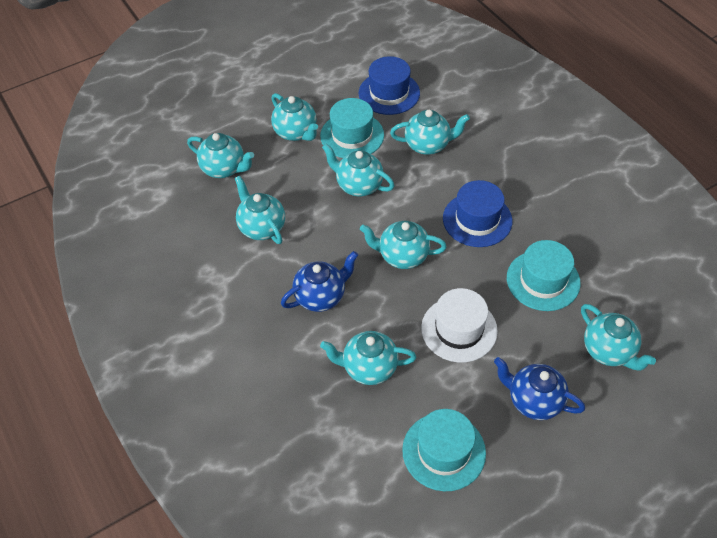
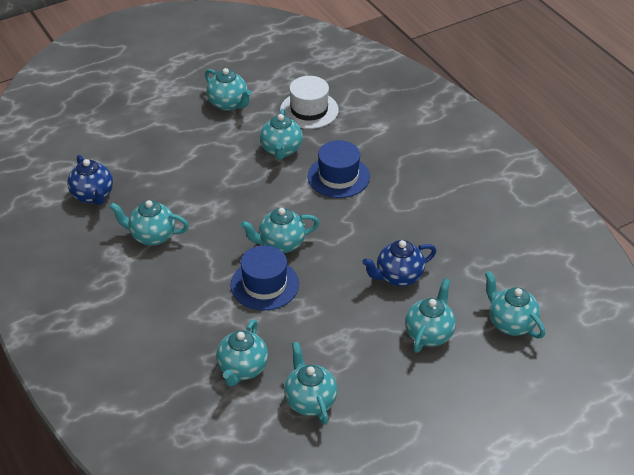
turquoise hat: [320,98,384,158] [402,409,486,491] [507,240,581,311] = 3 -> none = 0

